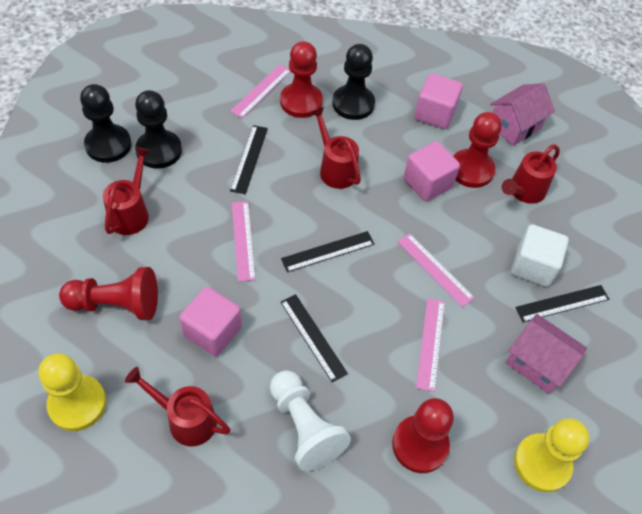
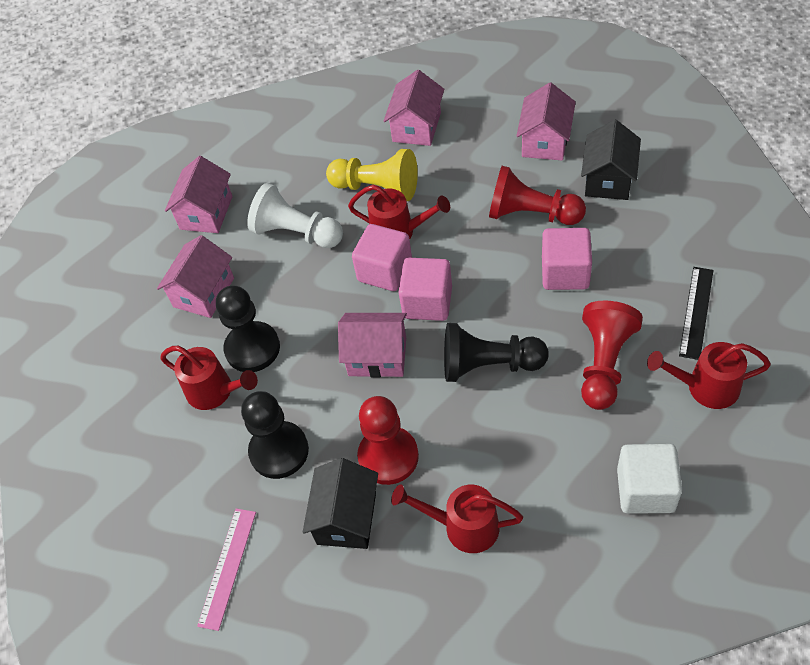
black house: none = 0 -> [303,458,378,549] [581,120,641,200] = 2
black ruler: [230,125,268,195] [280,294,348,383] [281,231,374,272] [515,285,609,322] = 4 -> [679,267,714,360] = 1
pink house: [490,83,555,146] [505,314,587,394] = 2 -> [157,235,234,318] [165,156,233,233] [338,313,407,377] [384,70,444,146] [516,82,576,160] = 5
pink ruler: [230,64,291,118] [232,201,256,282] [397,233,475,307] [416,298,445,392] = 4 -> [197,509,256,631] = 1
red pawn: [59,267,158,320] [280,41,323,118] [392,398,454,473] [453,112,502,188] = 4 -> [357,396,419,485] [489,166,586,225] [581,301,643,410] = 3
yellow pawn: [39,353,106,431] [514,418,589,492] = 2 -> [326,149,418,201] = 1

